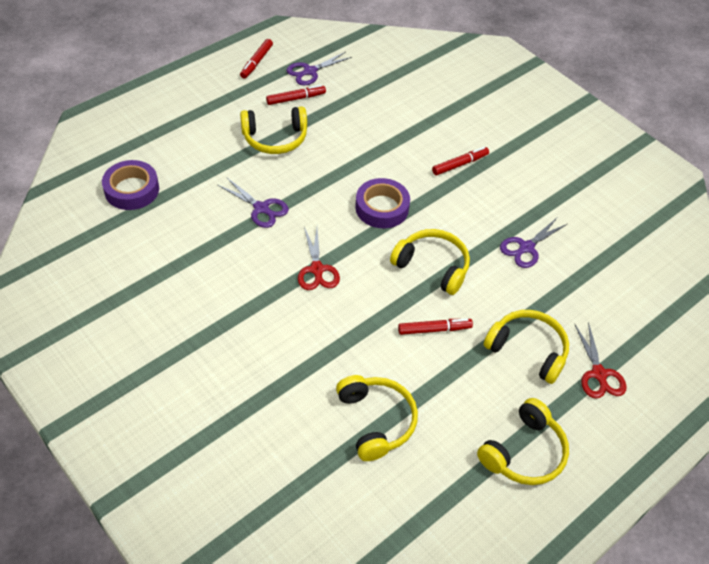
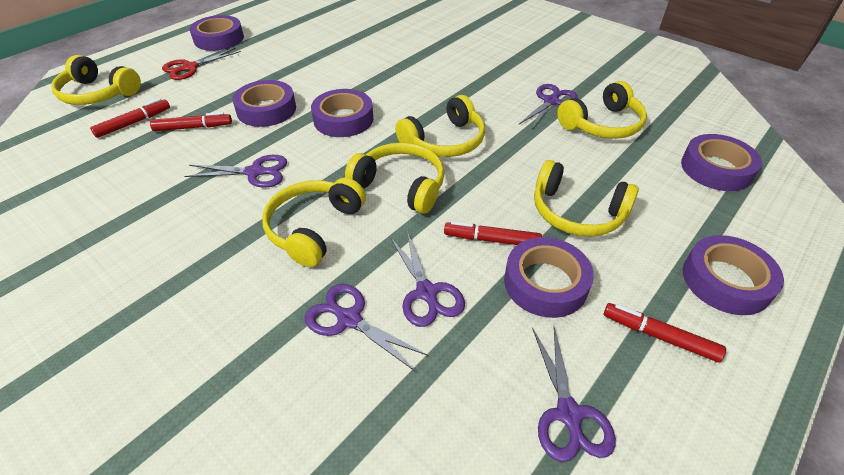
purple scissors: [218,177,289,228] [286,52,352,85] [500,217,567,268] = 3 -> [185,155,287,188] [305,284,428,371] [390,231,465,327] [519,84,578,130] [532,327,616,462] = 5
purple tape: [102,160,159,210] [355,178,410,228] = 2 -> [190,15,244,51] [232,80,296,127] [311,89,373,137] [504,237,594,318] [681,134,762,191] [683,235,784,315] = 6
red scissors: [298,227,340,290] [575,322,627,399] = 2 -> [162,48,241,80] = 1
yellow headphones: [240,106,307,154] [336,375,418,461] [390,229,470,295] [477,398,569,485] [484,310,569,384] = 5 -> [51,55,141,105] [262,178,366,267] [345,142,444,214] [395,95,485,157] [534,160,639,237] [557,81,647,139] = 6

